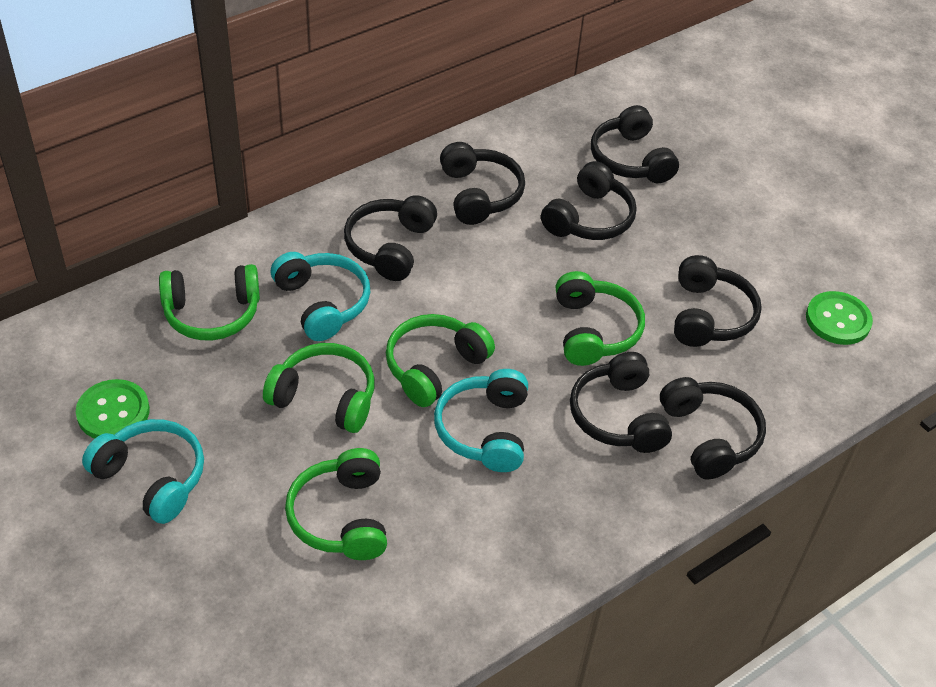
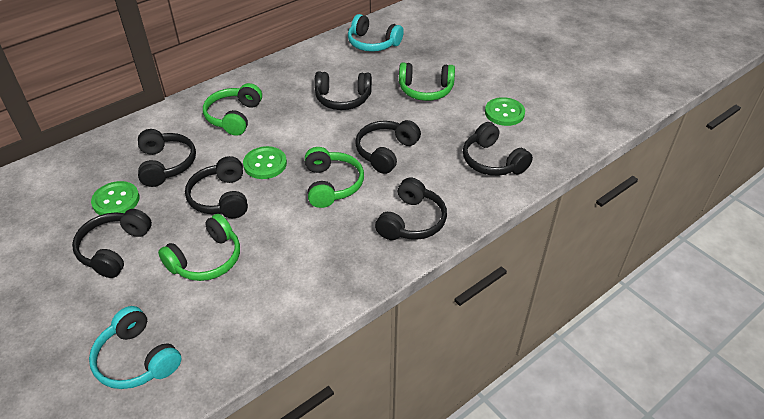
green button: [76,379,150,439] [806,291,873,345] = 2 -> [91,181,139,215] [243,146,287,179] [485,97,525,126] = 3
green headphones: [159,264,260,340] [263,343,375,433] [285,448,387,560] [386,314,495,407] [556,271,645,366] = 5 -> [158,214,240,281] [203,83,262,136] [305,147,364,208] [399,62,455,101] = 4
turquoise headphones: [82,419,204,524] [271,252,370,341] [434,369,528,472] = 3 -> [89,306,181,389] [348,14,404,52] = 2

